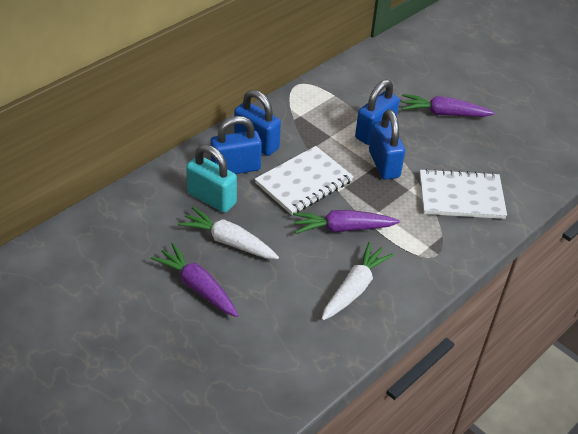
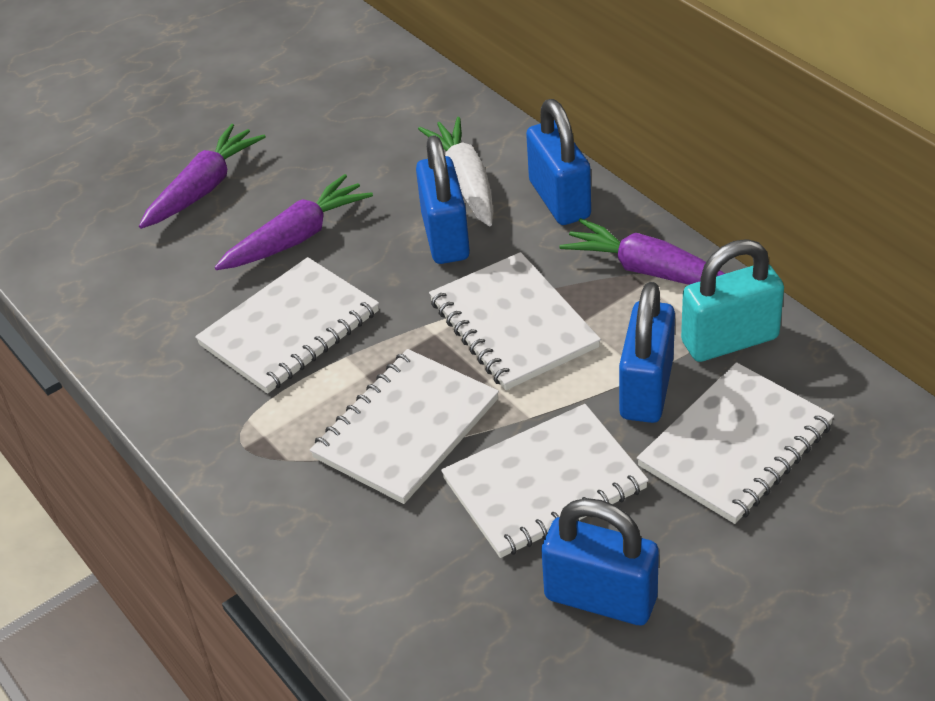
white carrot: [178,207,279,259] [322,242,394,320] = 2 -> [418,117,493,226] = 1
white notebook: [255,146,354,215] [420,169,507,219] = 2 -> [195,257,379,394] [310,349,499,504] [429,252,601,390] [441,404,649,558] [637,362,834,524] = 5

